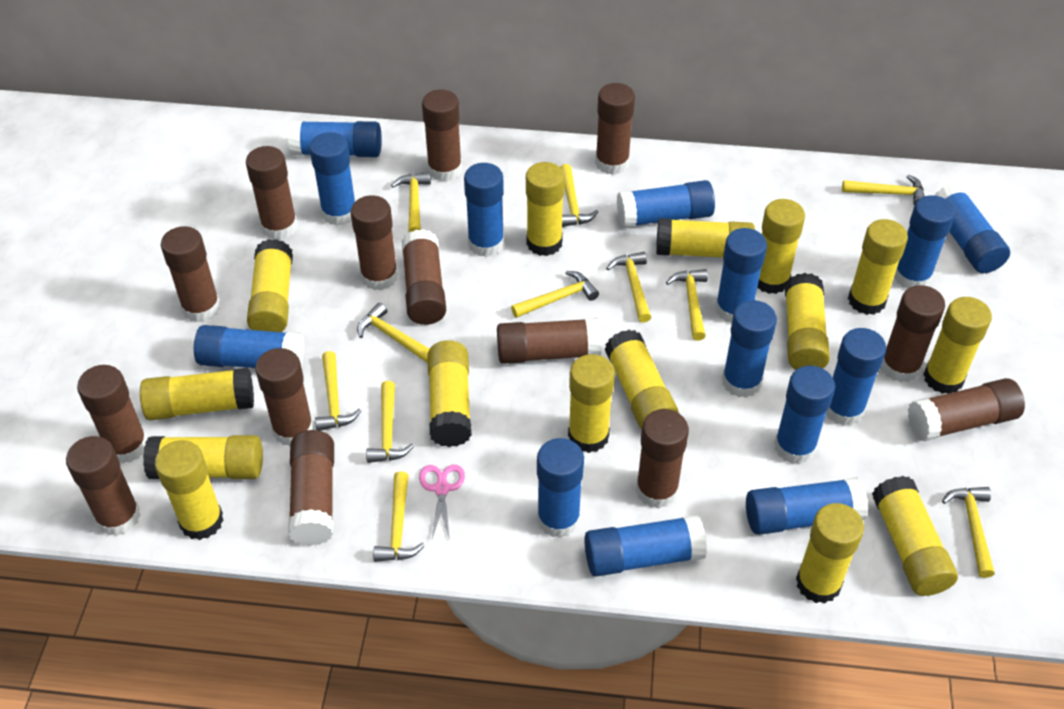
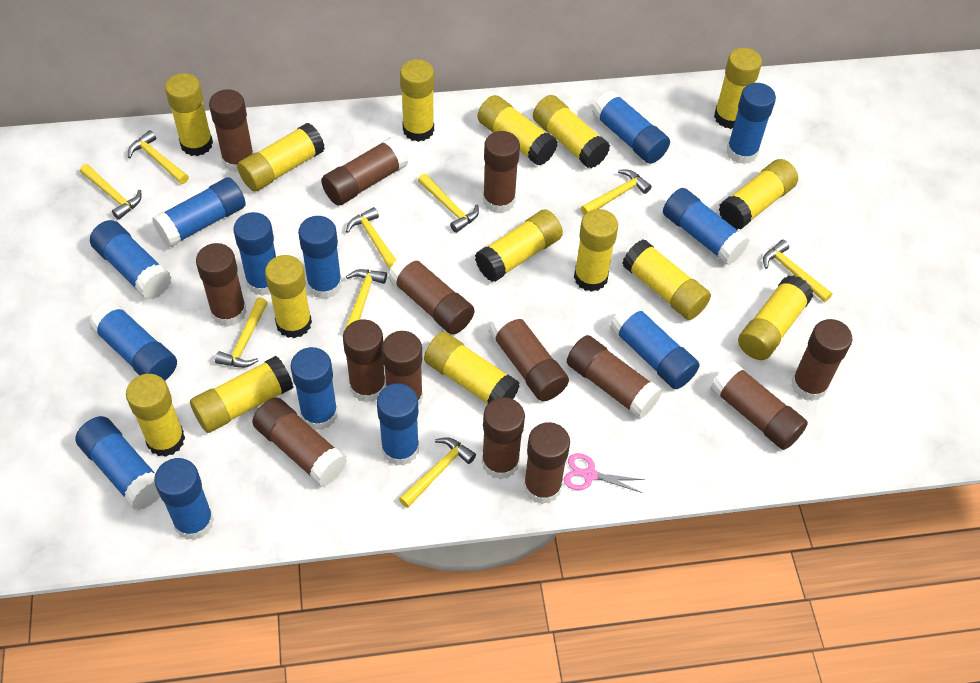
blue glue stick: [194,325,304,368] [288,121,382,157] [309,132,356,226] [464,163,504,257] [537,438,584,538] [584,515,707,577] [617,180,715,228] [715,228,767,323] [722,300,777,398] [746,477,868,535] [774,366,835,464] [826,328,886,426] [894,195,955,289] [934,184,1010,273] = 14 -> [75,416,160,510] [89,302,177,380] [90,220,172,300] [152,177,246,248] [154,458,214,540] [234,212,276,296] [291,347,338,430] [298,216,342,299] [377,383,419,466] [592,90,670,164] [610,302,700,389] [663,188,749,265] [726,83,776,164] = 13
yellow hammer: [315,351,361,431] [357,303,429,363] [366,381,414,463] [373,472,425,562] [391,173,431,232] [511,271,599,318] [560,164,598,227] [606,252,651,323] [666,269,708,341] [842,174,925,205] [942,487,995,578] = 11 -> [80,164,142,220] [128,130,189,184] [215,297,268,368] [343,269,387,333] [346,207,397,270] [399,437,476,508] [418,174,479,233] [581,170,652,215] [763,240,832,302] = 9

